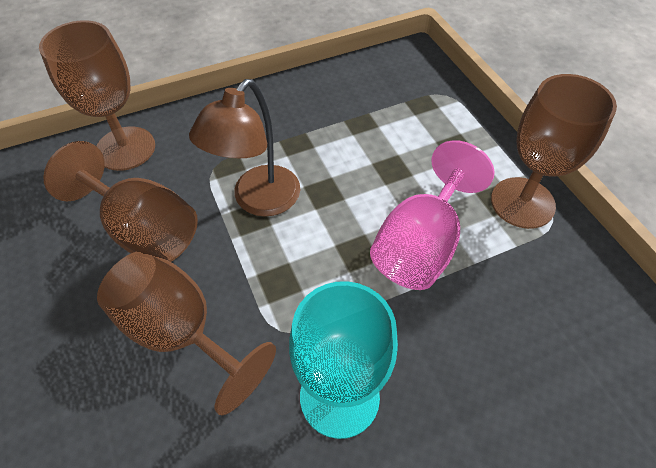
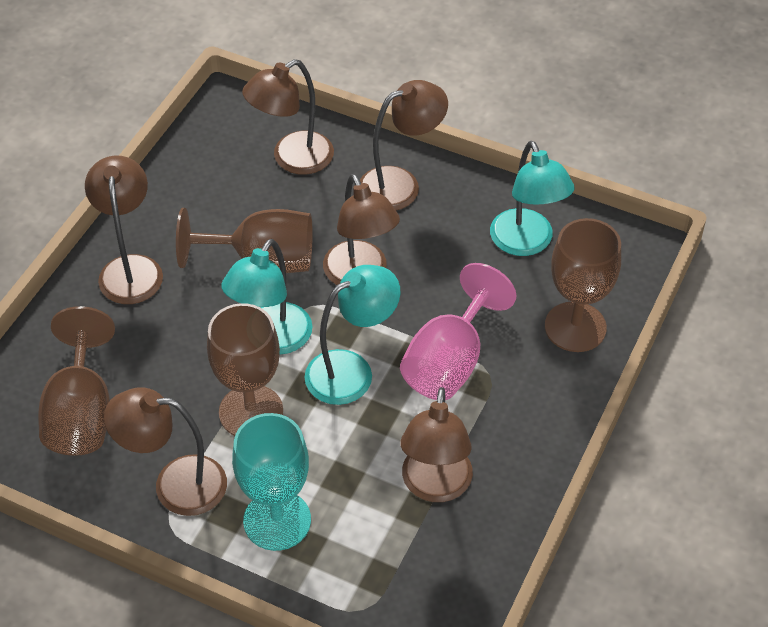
brown lamp: [189,79,300,216] = 1 -> [85,156,163,304] [104,388,227,516] [242,59,334,175] [323,174,400,285] [360,80,448,210] [400,387,473,502] = 6
turquoise lamp: none = 0 -> [221,239,313,355] [304,265,401,405] [490,141,575,256] = 3

